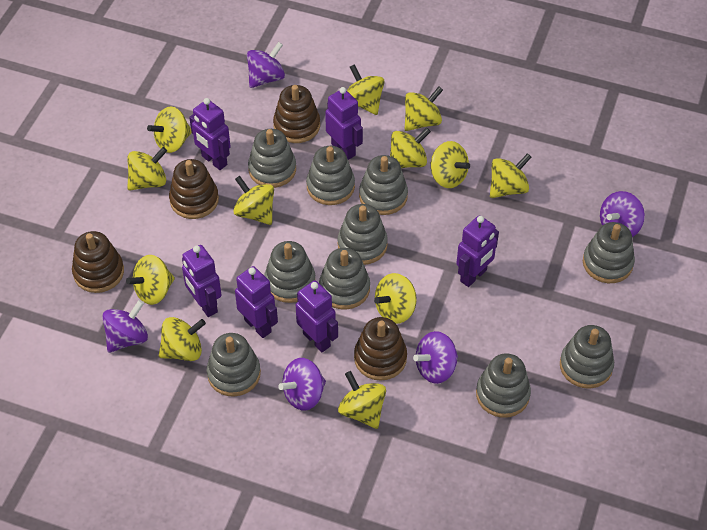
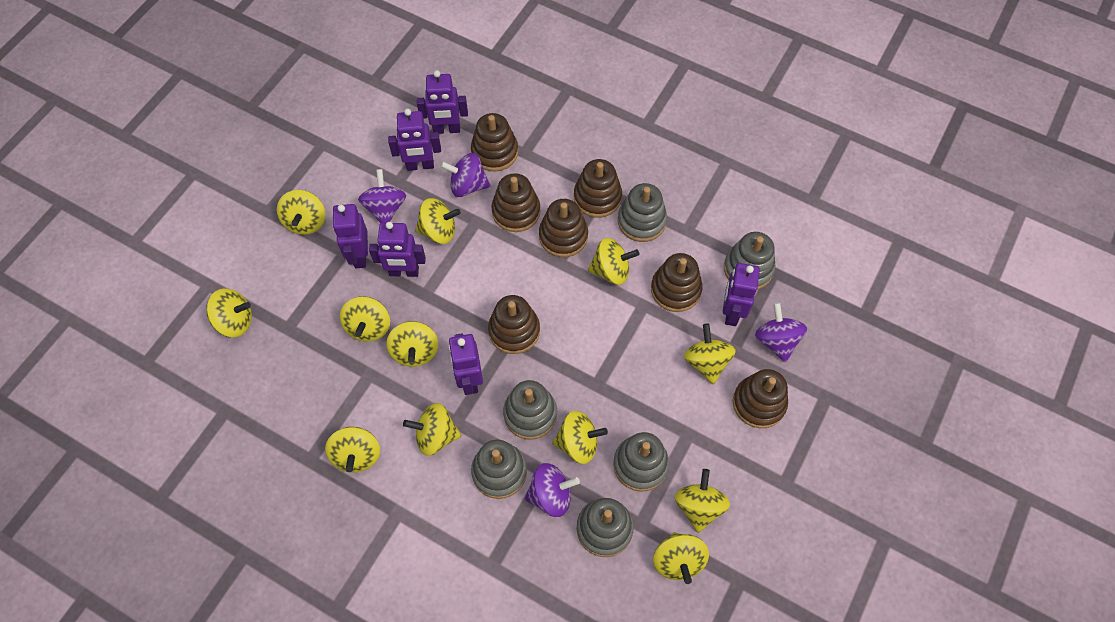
brown stacking toy: [72,231,124,293] [169,159,219,219] [273,85,320,143] [354,317,407,381] = 4 -> [471,113,518,171] [488,295,540,354] [491,173,540,232] [539,199,588,257] [574,159,622,218] [651,253,702,312] [733,369,788,428] = 7
grey stacking toy: [207,333,261,397] [248,129,296,188] [264,241,316,303] [306,146,355,205] [319,248,370,310] [338,204,388,265] [359,155,408,215] [476,353,531,418] [560,325,614,389] [583,222,635,283] = 10 -> [471,440,527,499] [503,380,557,440] [576,498,634,557] [613,432,669,492] [618,183,667,242] [724,232,775,290] = 6
purple spinning top: [102,300,148,353] [247,42,285,88] [278,358,326,411] [413,331,458,384] [600,191,645,237] = 5 -> [358,169,406,223] [440,153,490,197] [525,463,580,517] [755,302,807,362] = 4

